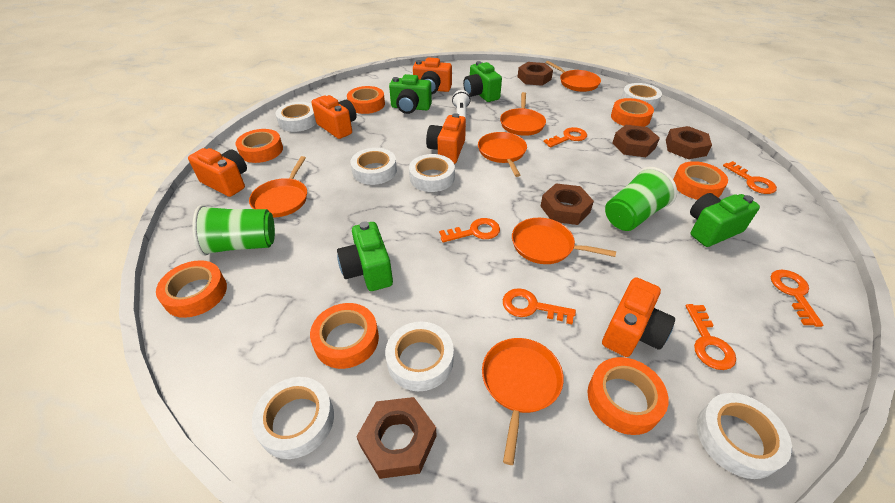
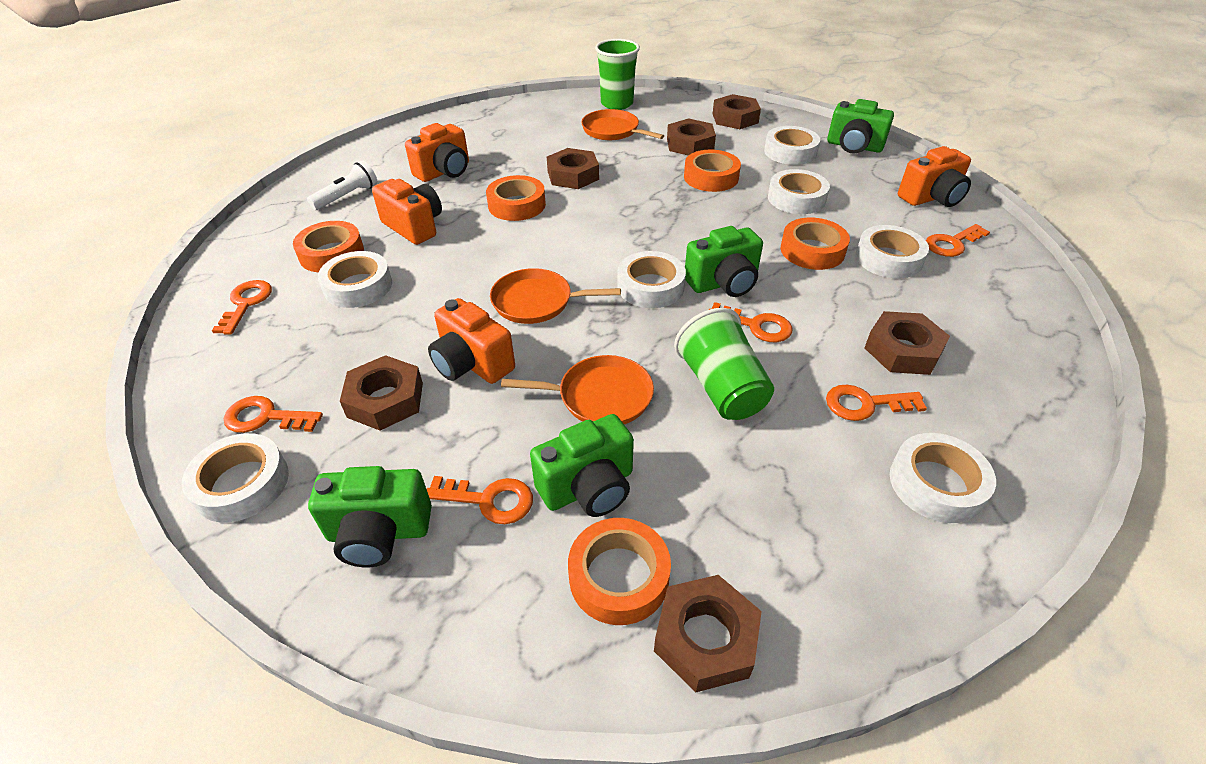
brown nut: [356,397,436,479] [518,62,553,86] [541,183,594,225] [612,125,660,157] [666,126,712,159] = 5 -> [340,355,423,431] [547,148,599,189] [654,575,762,692] [667,118,716,155] [713,94,761,129] [865,311,950,375] = 6
orange camera: [188,148,247,197] [311,95,357,139] [413,57,452,95] [426,113,466,164] [602,277,675,357] = 5 -> [372,179,442,245] [405,123,469,182] [428,298,515,384] [898,146,971,207] = 4
orange pan: [249,156,307,218] [478,132,527,177] [482,338,564,465] [500,92,546,136] [512,218,616,264] [546,61,601,92] = 6 -> [490,268,621,324] [501,355,654,424] [581,109,664,140] = 3
orange tape: [156,260,227,318] [235,129,283,163] [310,303,379,369] [347,86,385,114] [588,357,669,435] [611,98,654,127] [673,161,728,200] = 7 -> [293,221,364,272] [486,175,546,221] [568,518,671,625] [684,150,741,192] [781,218,850,270] = 5

